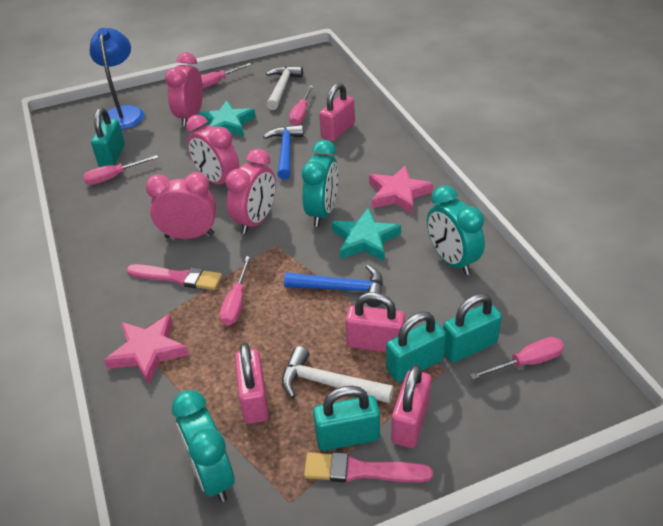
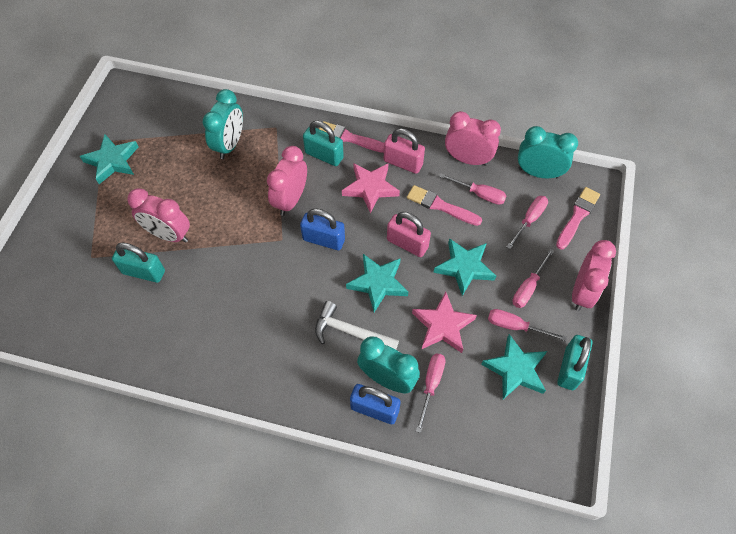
blue hammer: [263,125,304,180] [284,265,383,307] = 2 -> none = 0
blue lamp: [89,28,144,130] = 1 -> none = 0
blue padlock: none = 0 -> [300,209,345,250] [350,384,401,424] = 2
pink brush: [127,264,222,290] [304,452,433,483] = 2 -> [319,121,384,153] [407,185,482,226] [556,187,600,250] = 3
pink padlock: [235,343,269,424] [319,83,355,141] [345,292,405,352] [391,365,431,448] = 4 -> [384,128,425,174] [387,212,431,257] = 2
turquoise padlock: [91,108,125,167] [313,386,380,451] [386,312,446,382] [443,293,502,362] = 4 -> [112,243,165,283] [303,121,344,166] [557,335,592,390] = 3
turquoise star: [198,100,256,137] [331,208,401,261] = 2 -> [80,134,139,184] [346,254,408,312] [433,238,496,296] [481,334,547,399] = 4
white hammer: [266,66,303,110] [282,346,394,403] = 2 -> [315,301,399,349] = 1

